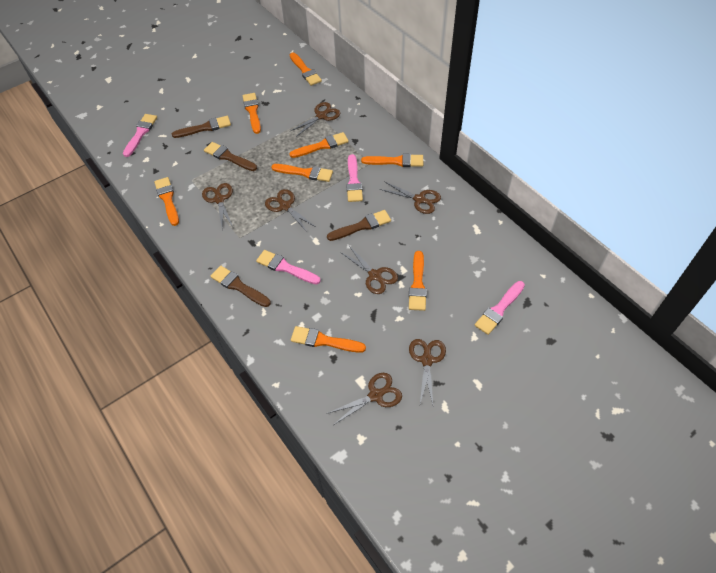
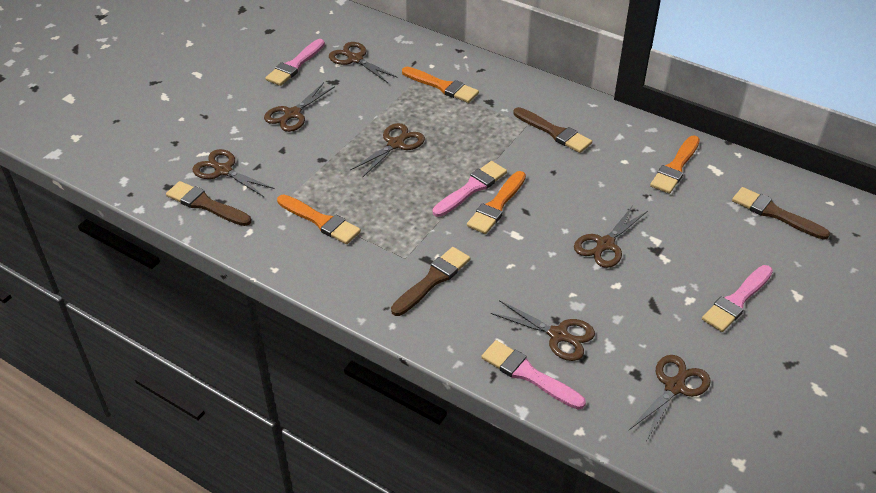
orange brush: [154,177,179,226] [243,93,261,134] [271,164,333,182] [289,132,349,158] [290,52,322,86] [291,326,366,353] [361,154,423,167] [409,251,427,311] = 8 -> [277,195,361,244] [402,67,479,103] [467,171,526,234] [650,136,700,194] = 4

